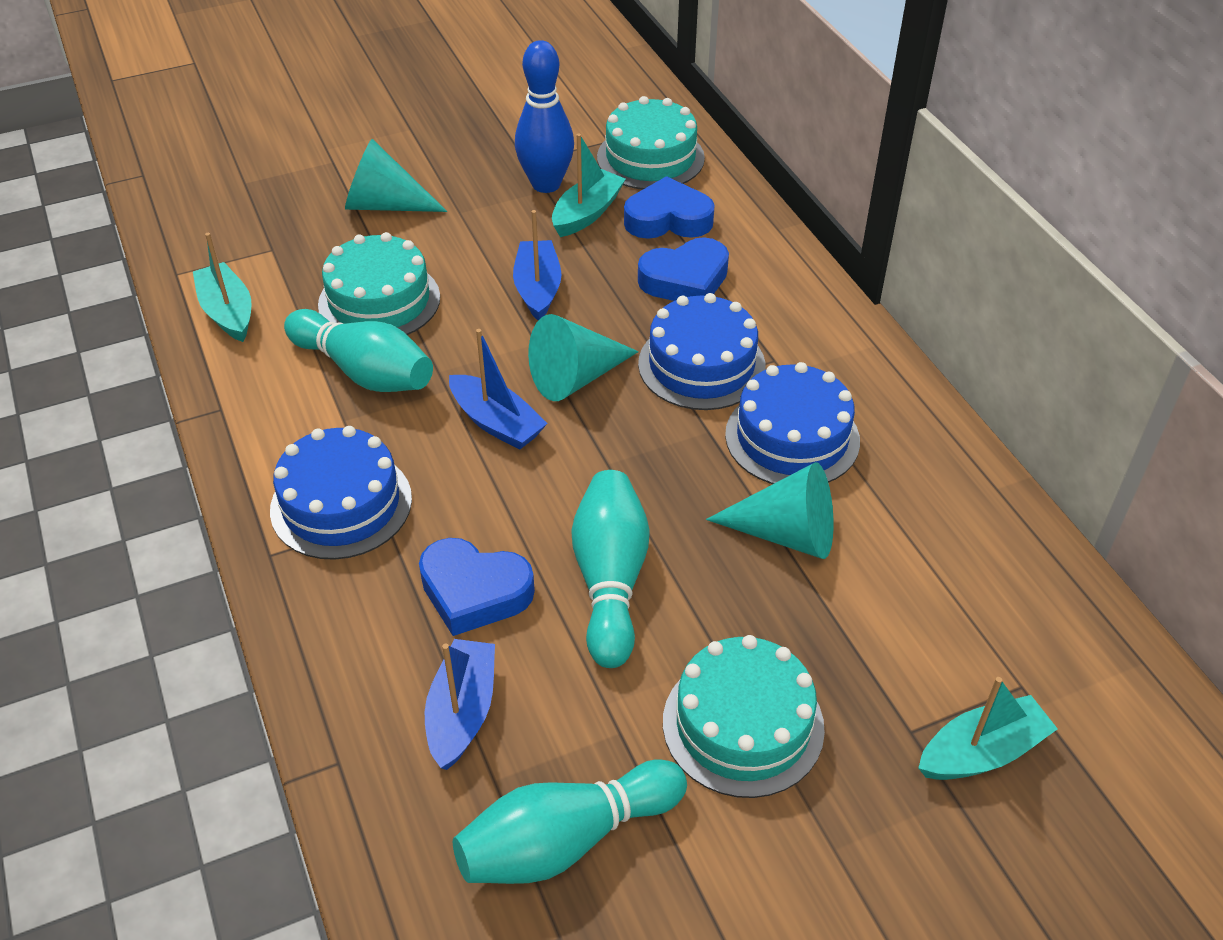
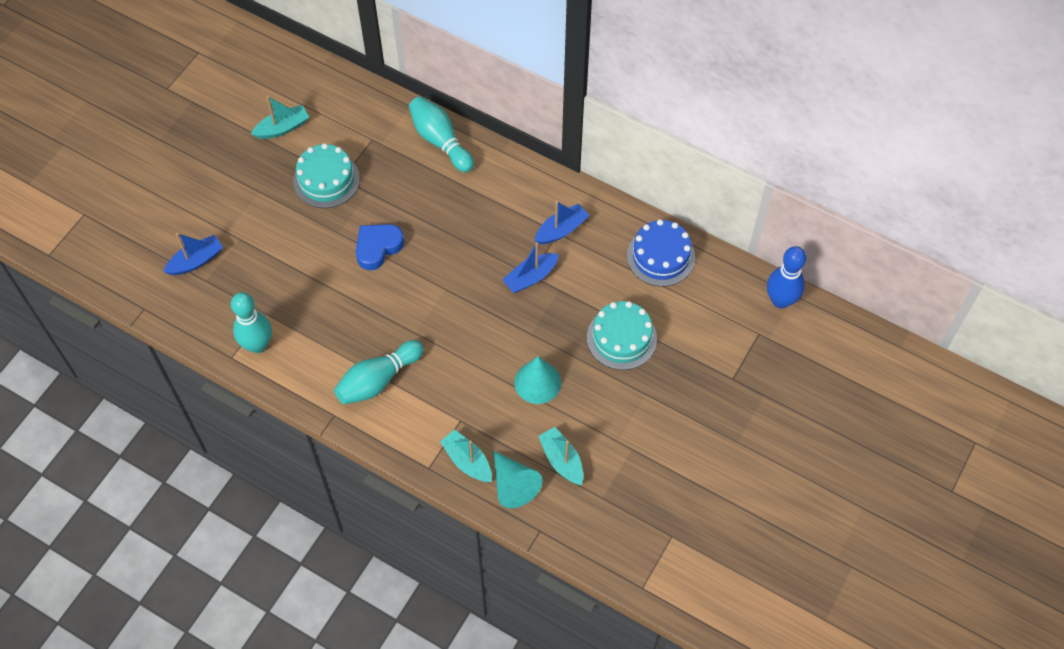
blue cake: [270,426,412,560] [638,293,766,410] [725,362,860,484] = 3 -> [627,219,695,287] = 1
blue heart: [419,538,535,636] [624,176,715,239] [638,237,729,301] = 3 -> [356,224,404,270] = 1
turquoise cake: [318,232,440,335] [597,96,705,190] [663,635,825,798] = 3 -> [293,143,360,208] [587,301,657,370] = 2
turquoise cone: [345,139,447,212] [528,314,639,401] [706,462,833,559] = 3 -> [493,451,542,508] [514,356,561,404] = 2

